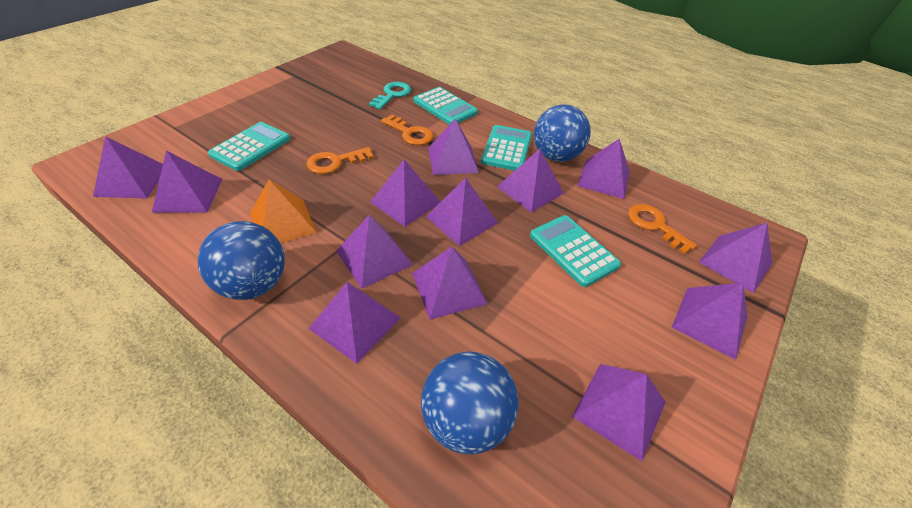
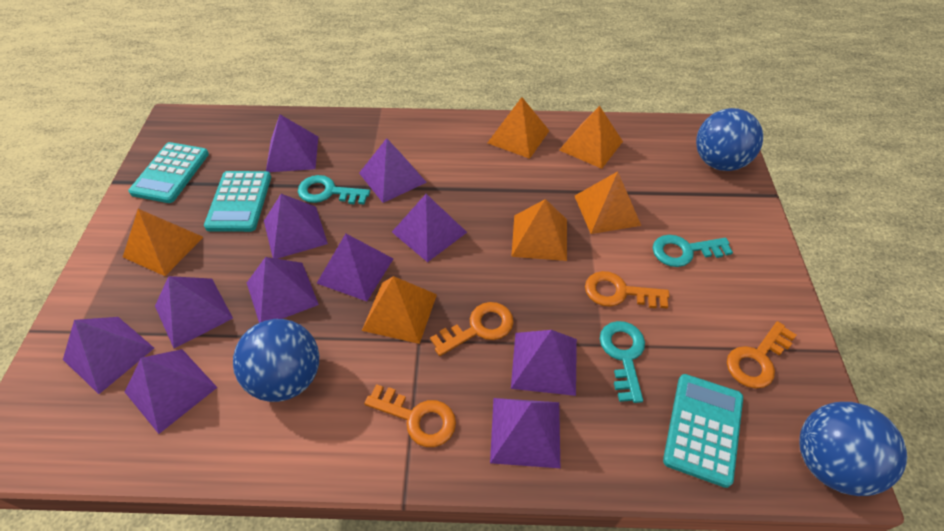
orange key: [306,147,374,174] [381,115,433,145] [628,204,697,254] = 3 -> [364,384,456,447] [430,302,514,356] [585,271,669,308] [727,321,796,389] = 4
orange pyramid: [250,179,317,243] = 1 -> [123,209,203,276] [362,276,437,344] [487,97,549,159] [511,199,567,261] [559,106,623,169] [575,171,641,234] = 6
purple pyramid: [93,136,163,199] [152,151,222,213] [309,282,400,364] [336,215,413,289] [370,160,440,227] [412,247,487,320] [426,178,498,246] [428,119,479,175] [497,149,564,213] [572,364,665,461] [577,139,630,199] [671,283,747,360] [699,223,772,293] = 13 -> [63,317,154,394] [125,349,218,434] [155,276,233,348] [247,257,319,323] [264,194,328,259] [266,114,318,172] [317,234,393,301] [359,138,427,203] [392,194,467,262] [490,398,560,468] [511,330,577,396] = 11
turquoise calculator: [208,122,290,171] [413,87,478,125] [481,125,532,171] [530,215,621,287] = 4 -> [128,142,209,203] [204,171,271,232] [663,374,743,488] = 3
turquoise key: [369,82,411,109] = 1 -> [298,175,370,204] [600,321,645,403] [653,235,733,267] = 3

